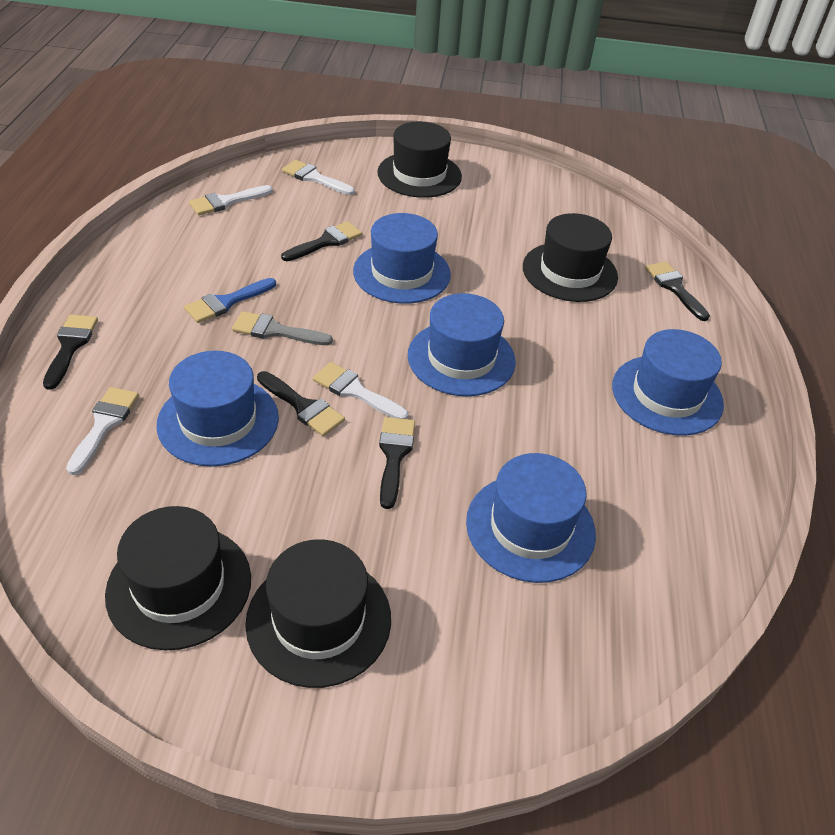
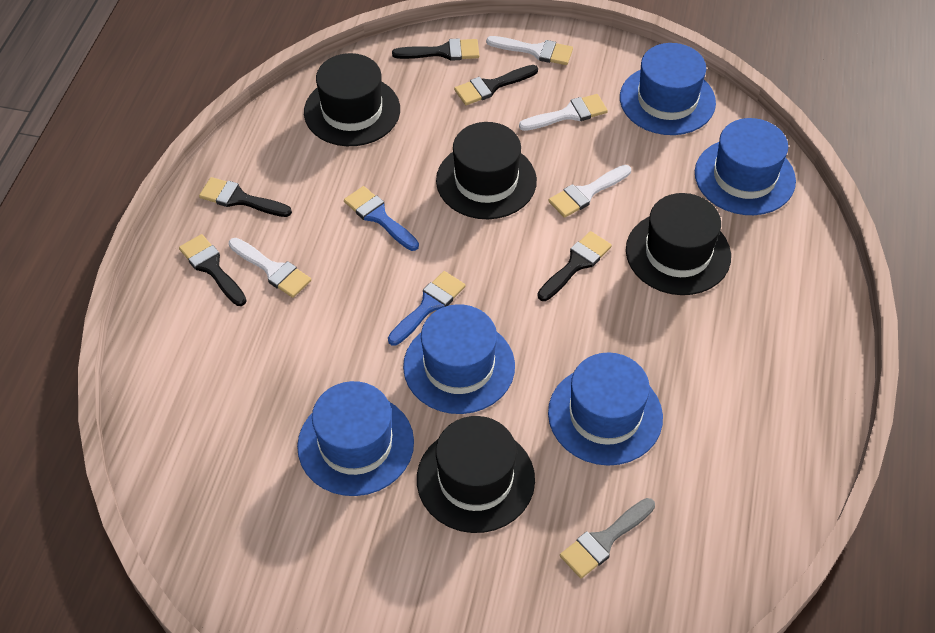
blue brush: [184,278,276,323] = 1 -> [344,186,419,251] [388,271,465,346] = 2

